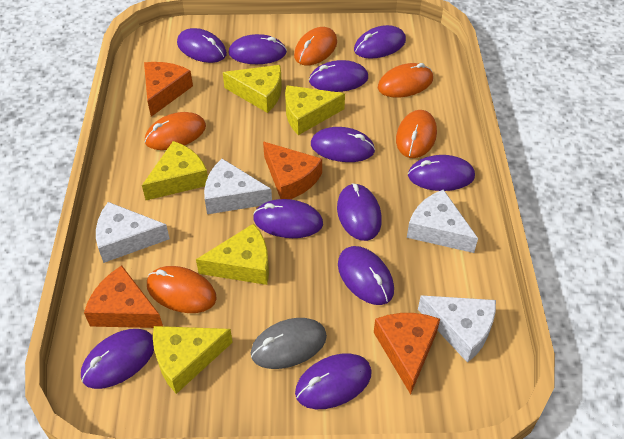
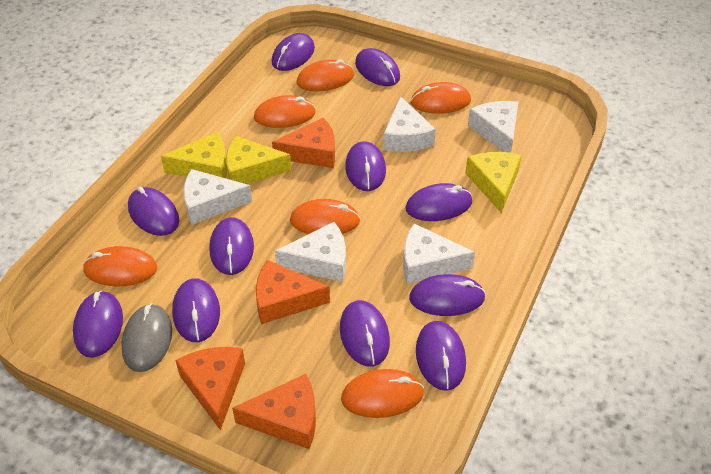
orange mouse: [145,112,206,150] [147,266,217,313] [294,27,337,65] [378,63,433,98] [396,110,437,158] = 5 -> [83,246,157,287] [254,95,316,128] [290,199,360,234] [297,59,354,91] [341,369,424,418] [410,82,471,114] = 6
white cheese: [96,202,170,263] [204,159,272,214] [407,189,478,253] [418,295,496,363] = 4 -> [183,169,252,225] [275,222,346,282] [383,96,436,152] [403,224,475,284] [468,101,519,153] = 5
yellow cheese: [142,141,208,200] [153,326,233,394] [196,223,269,285] [223,65,282,113] [285,85,345,135] = 5 -> [161,132,227,178] [226,136,291,184] [465,152,521,213] = 3

